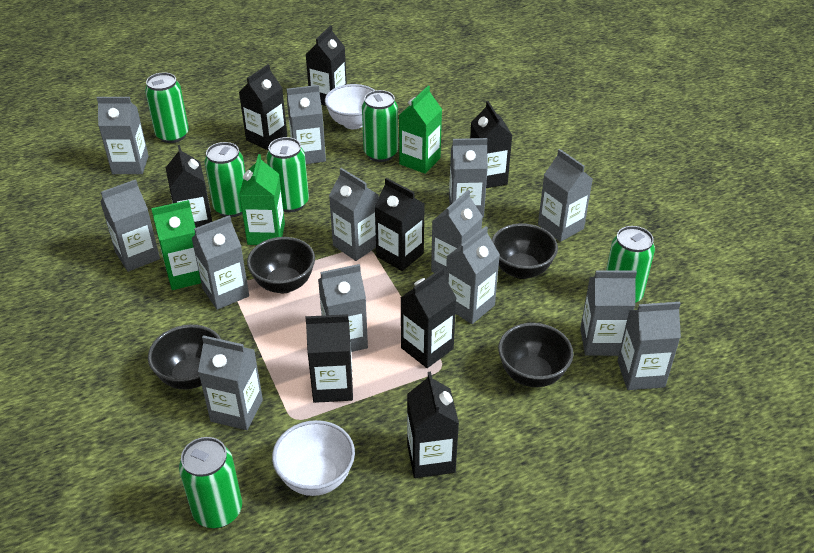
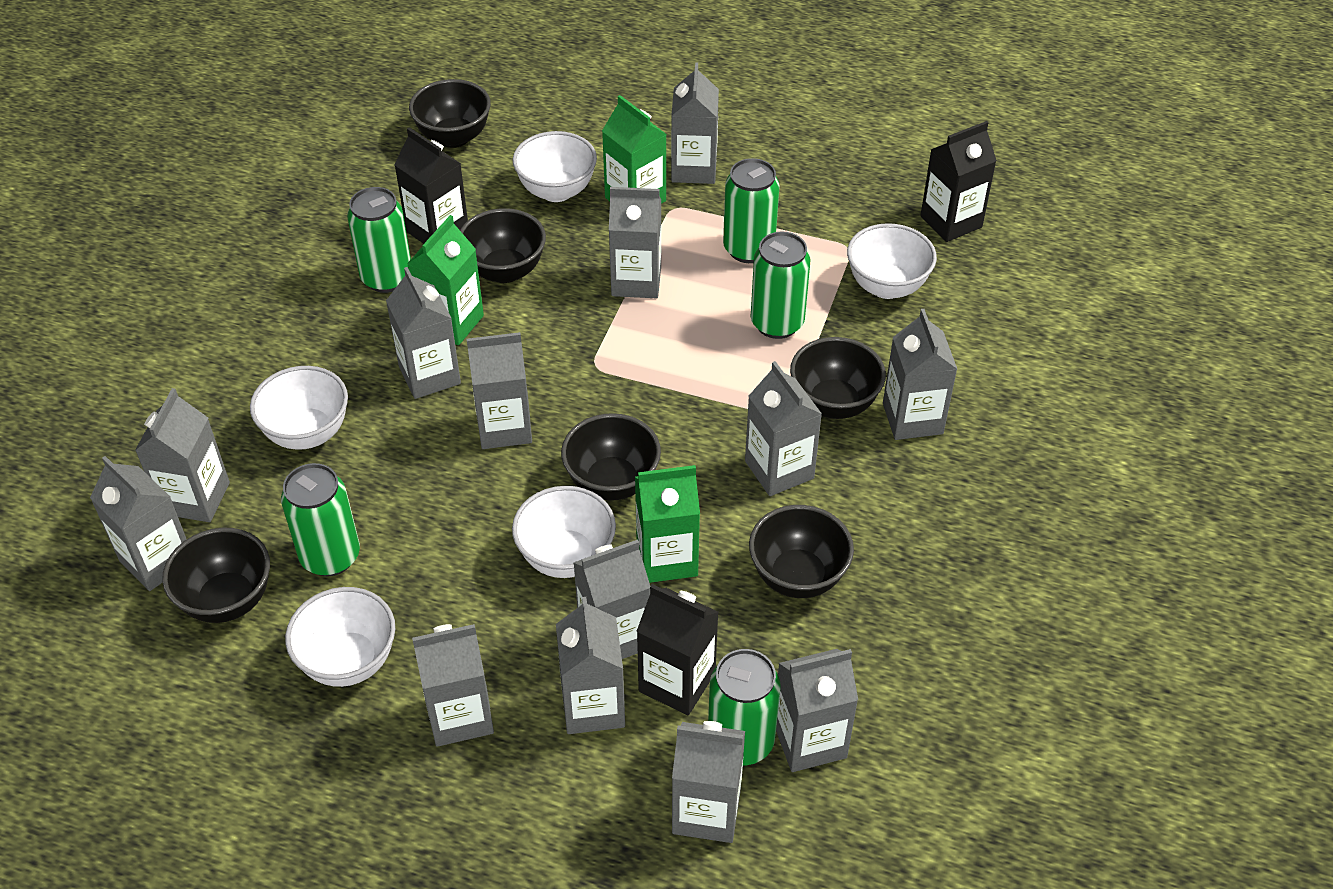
black bowl: [148,325,221,389] [247,237,315,293] [492,223,558,279] [498,323,573,387] = 4 -> [162,527,270,623] [409,79,491,148] [460,208,546,283] [561,413,661,501] [749,505,854,598] [790,337,886,419] = 6
black carton: [166,145,212,228] [239,64,287,150] [306,25,347,106] [306,314,353,403] [374,178,425,271] [400,268,457,368] [407,371,459,478] [470,101,513,188] = 8 -> [394,127,468,244] [636,584,719,715] [920,121,997,242] = 3
green can: [145,72,189,143] [179,437,242,528] [205,142,245,218] [266,137,309,212] [362,90,398,162] [606,226,655,303] = 6 -> [281,463,360,576] [347,187,411,293] [708,649,781,765] [723,158,780,263] [751,231,811,339] = 5
white bowl: [272,420,355,496] [325,84,375,129] = 2 -> [250,366,348,450] [285,587,395,687] [512,131,597,202] [512,486,616,578] [847,223,937,299] = 5

